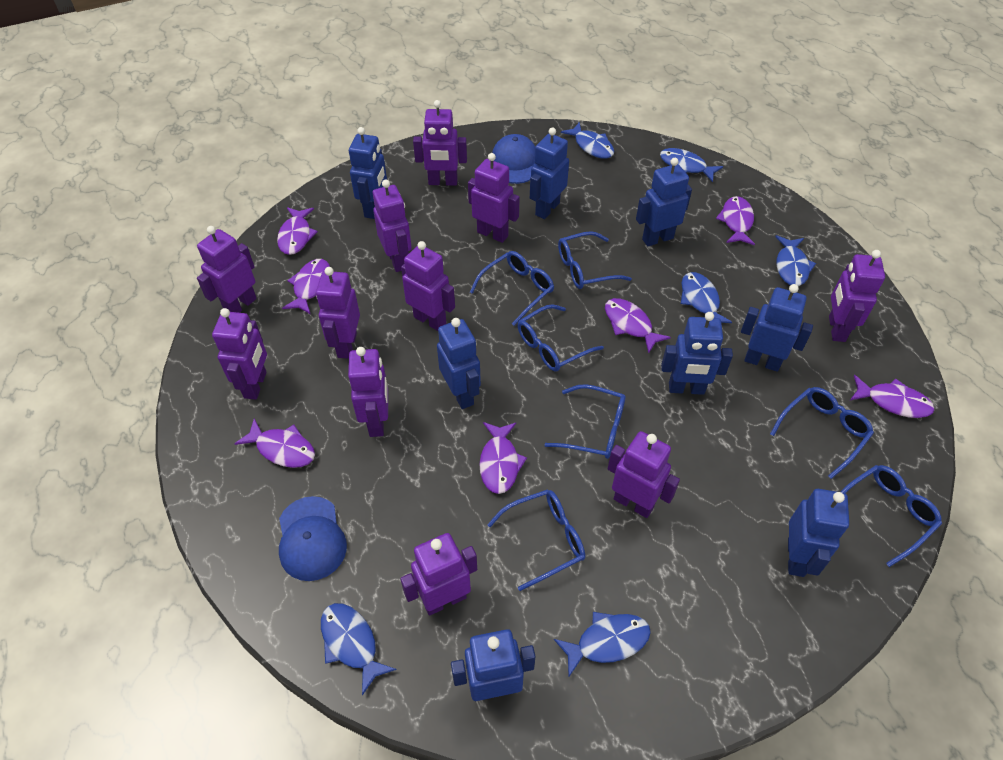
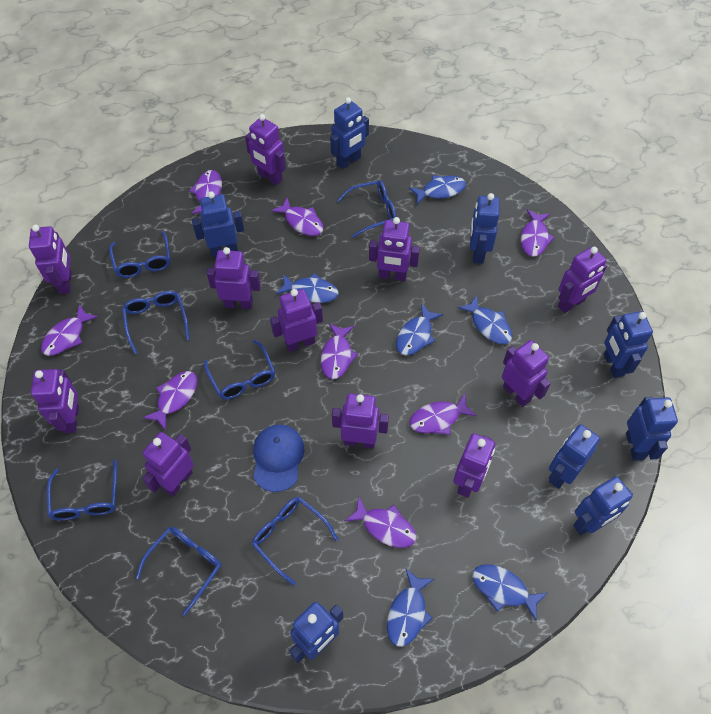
blue cap: [279,496,347,581] [492,134,536,184] = 2 -> [253,425,304,492] = 1
purple fish: [234,419,315,468] [277,207,318,255] [282,259,330,314] [479,422,527,494] [605,298,671,353] [716,196,755,245] [850,375,934,418] = 7 -> [41,304,98,356] [143,371,197,431] [189,170,222,214] [271,198,323,236] [321,323,358,379] [345,496,416,548] [409,394,477,435] [521,209,555,257] = 8

